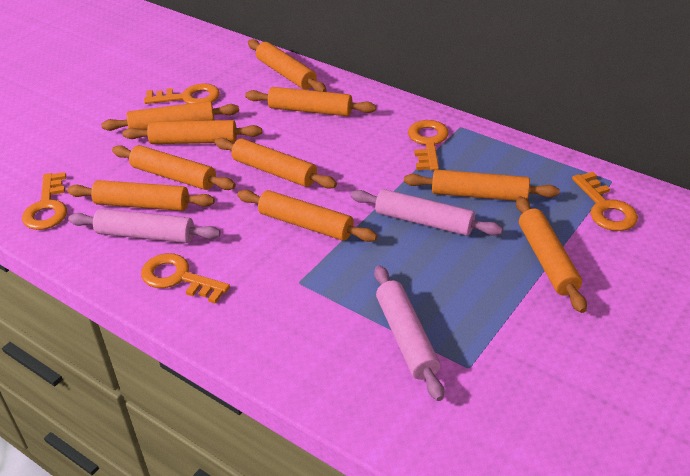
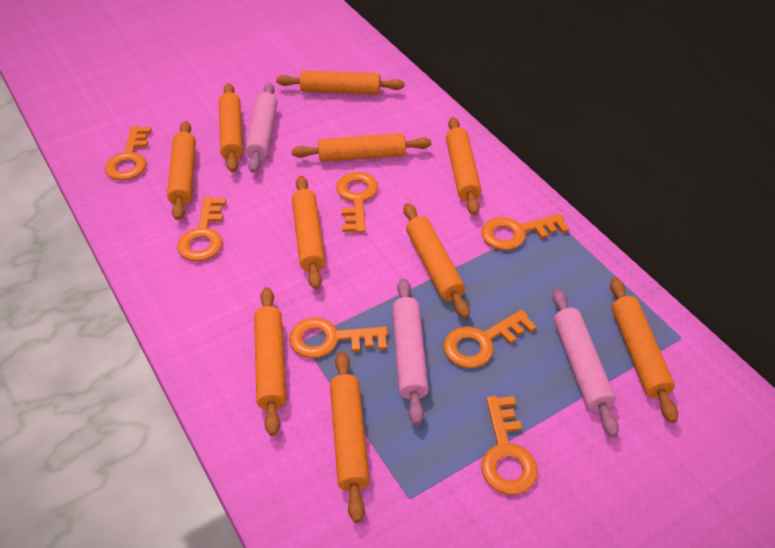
orange key: [22,172,67,230] [141,253,230,304] [144,83,220,104] [408,120,449,171] [572,172,638,231] = 5 -> [105,126,152,180] [177,197,226,261] [289,317,388,358] [336,172,378,233] [443,310,537,368] [481,214,569,250] [481,396,538,495] = 7

